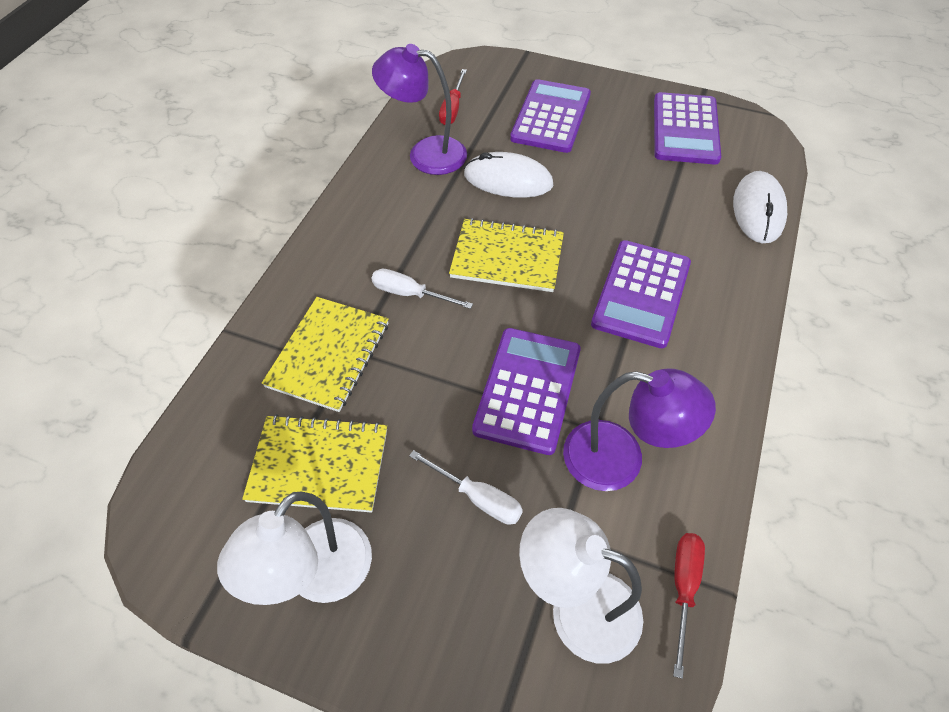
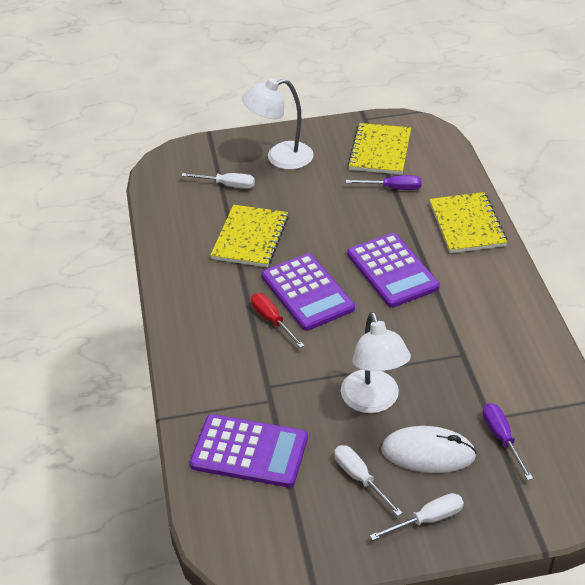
purple calculator: [472,328,581,455] [510,79,591,153] [591,240,691,348] [654,92,721,165] = 4 -> [190,414,308,487] [262,253,355,331] [347,233,440,308] = 3
purple lamp: [372,44,467,175] [563,368,716,491] = 2 -> none = 0
purple screwdriver: none = 0 -> [346,175,422,190] [483,403,533,480] = 2
red screwdriver: [439,69,467,125] [673,533,705,679] = 2 -> [251,293,305,348] = 1
white mouse: [464,152,553,198] [733,171,787,243] = 2 -> [381,426,477,473] = 1
white screwdriver: [371,269,473,309] [409,450,523,525] = 2 -> [181,173,255,189] [334,445,402,516] [370,493,464,541] = 3

